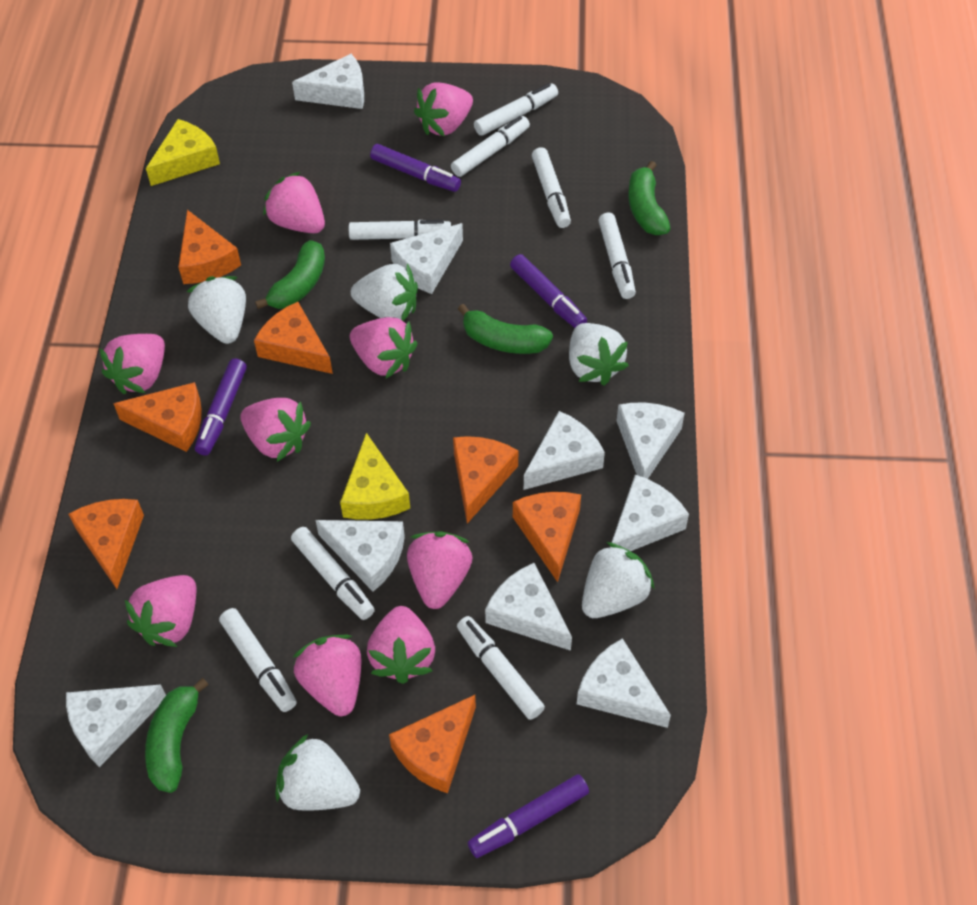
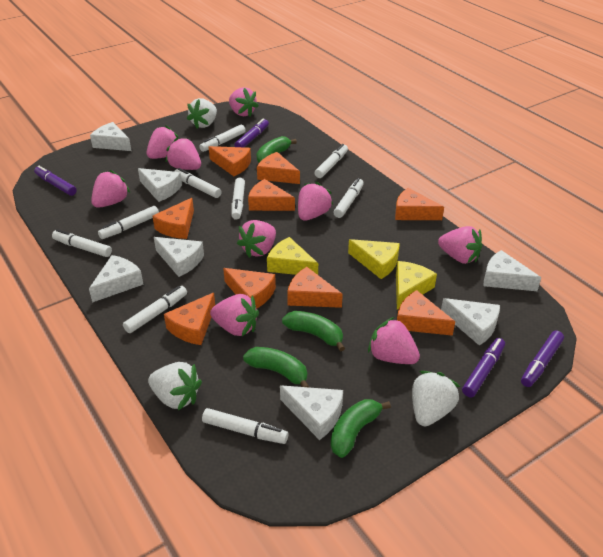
orange cheese: [68,499,144,589] [113,382,202,452] [178,210,241,284] [254,302,333,374] [389,695,476,793] [453,436,518,524] [513,492,581,582] = 7 -> [152,198,194,239] [164,293,215,345] [209,146,251,176] [223,268,276,309] [248,179,295,211] [257,152,300,184] [287,267,343,308] [395,188,444,220] [397,290,455,336] = 9
white cheese: [66,684,166,767] [292,54,364,109] [315,520,405,592] [390,223,463,294] [485,563,572,651] [524,411,605,490] [577,638,671,728] [610,475,689,551] [617,403,685,479] = 9 -> [89,255,144,303] [90,122,131,151] [138,168,182,202] [154,237,204,277] [280,385,343,440] [441,298,500,345] [484,250,541,291] = 7
white marker: [219,608,297,712] [291,527,375,620] [349,220,451,240] [451,116,530,177] [457,616,545,720] [474,83,558,136] [532,147,571,228] [598,213,636,299] = 8 -> [52,229,112,257] [98,206,159,239] [123,286,187,333] [174,168,221,198] [199,125,246,152] [202,408,288,444] [231,177,245,220] [314,144,348,178] [333,178,364,218] = 9
white strawberry: [186,276,246,344] [276,734,360,811] [351,263,418,321] [569,323,629,386] [582,542,655,618] = 5 -> [148,362,202,410] [187,98,217,129] [412,371,460,426] = 3
yellow cheese: [146,119,220,186] [340,433,410,520] = 2 -> [267,237,318,275] [348,239,400,279] [396,261,437,310] = 3

